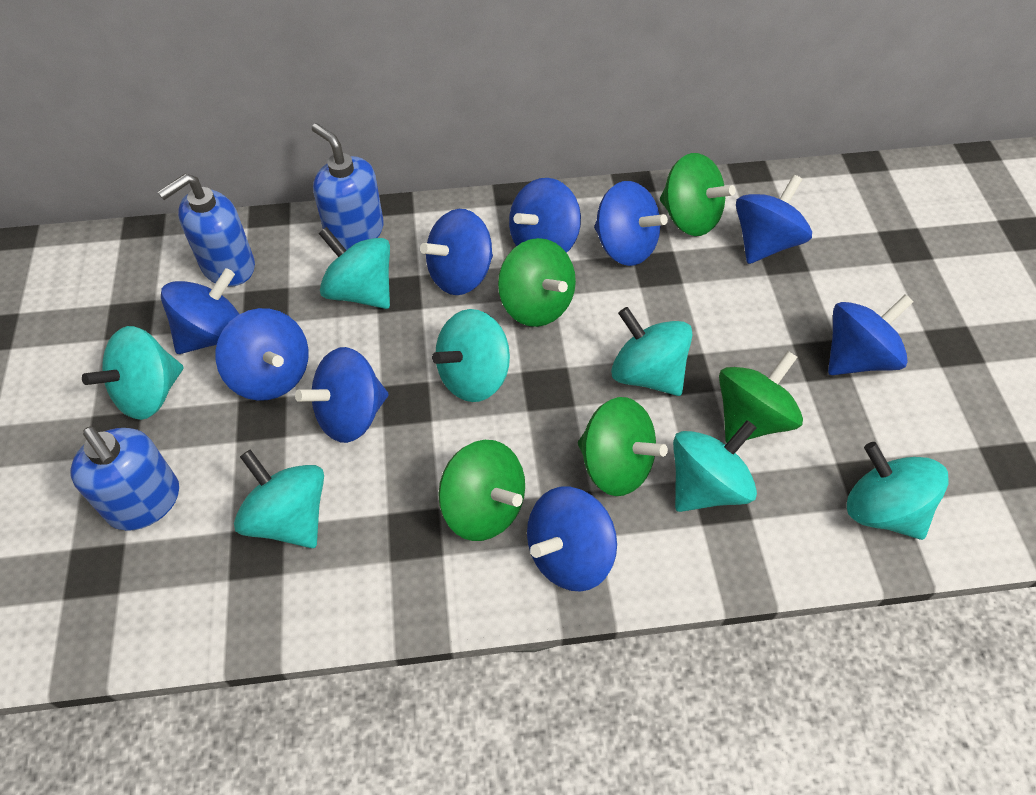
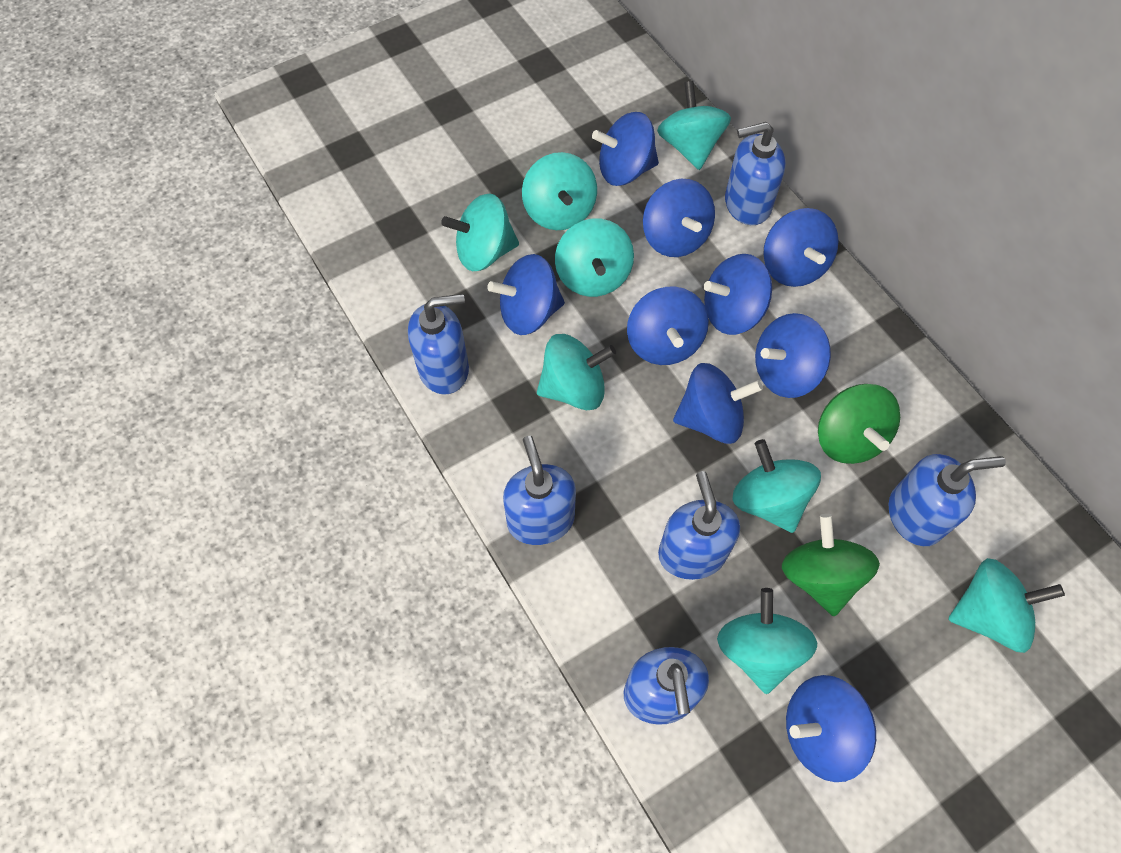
blue soap dispenser: [70,427,179,531] [158,174,255,287] [312,123,384,250] = 3 -> [408,294,469,395] [503,436,576,545] [624,647,709,725] [658,471,740,580] [725,122,786,225] [889,454,1006,546] = 6
green spinning top: [438,440,525,541] [498,238,576,327] [578,397,668,496] [660,153,736,236] [719,351,803,443] = 5 -> [782,513,880,616] [818,384,900,464] = 2
turquoise spinning top: [82,326,184,420] [234,449,324,548] [318,227,390,309] [432,309,510,402] [611,307,692,396] [673,420,757,512] [847,442,948,540] = 7 -> [441,193,519,271] [522,152,597,230] [537,334,616,410] [555,219,634,297] [657,81,731,170] [717,588,817,694] [732,439,821,533] [948,558,1065,653] = 8

